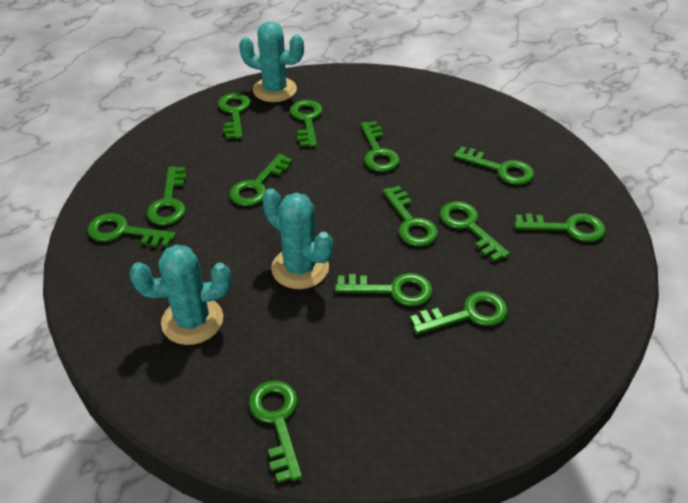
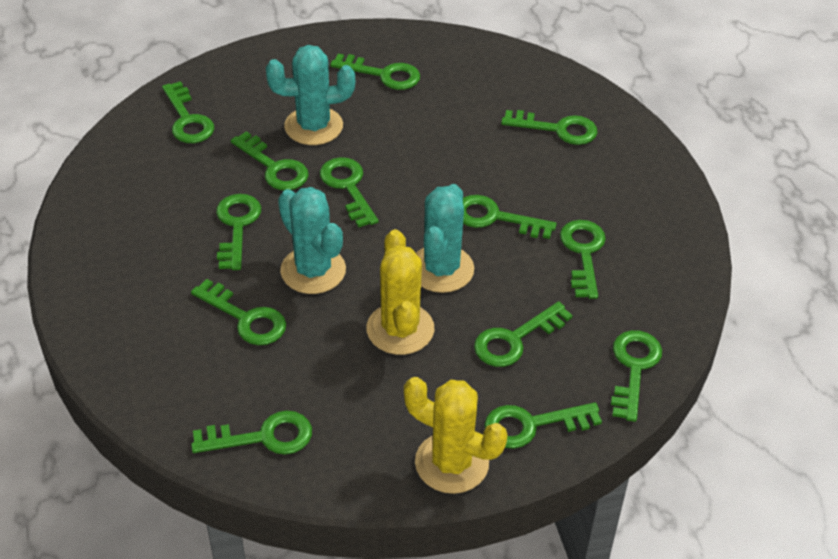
yellow cactus: none = 0 -> [366,229,434,355] [404,377,508,494] = 2

